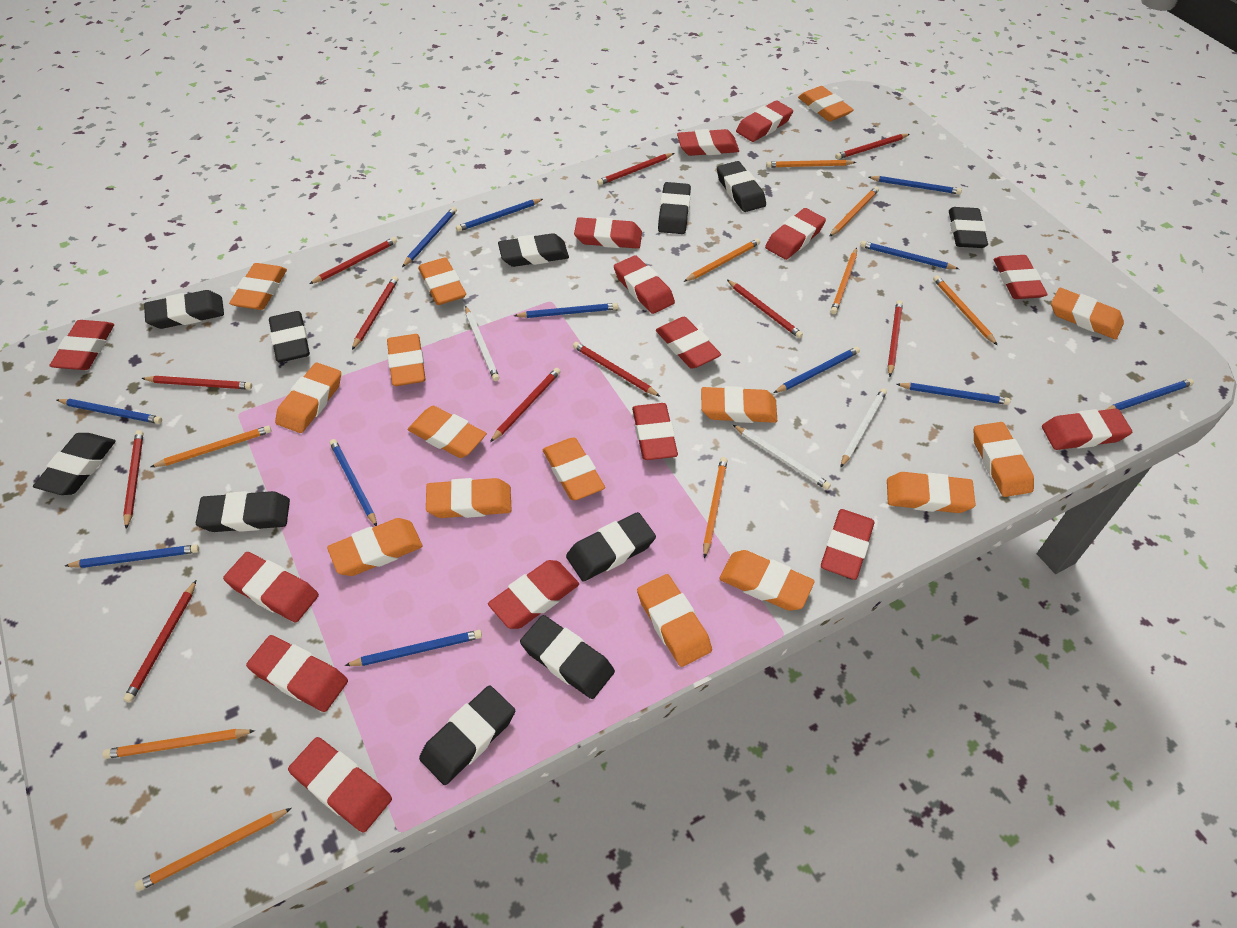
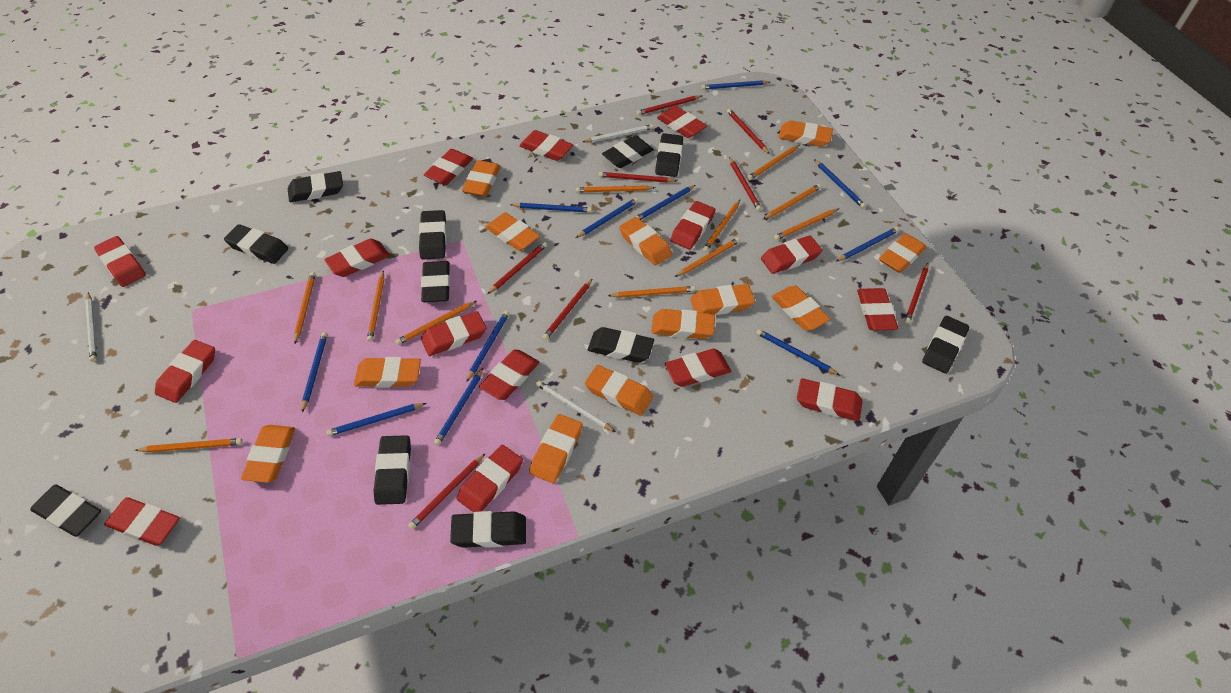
blue pencil: [57,399,162,424] [65,545,199,568] [330,439,377,526] [344,630,482,666] [402,207,457,267] [456,199,543,232] [514,303,618,318] [773,347,860,393] [860,241,959,269] [868,176,962,195] [896,383,1011,405] [1105,379,1194,410] = 12 -> [302,332,327,412] [327,403,426,436] [434,367,484,446] [466,311,510,382] [510,203,592,213] [576,198,638,238] [636,185,696,220] [702,80,770,90] [756,329,839,375] [814,159,866,208] [837,227,899,261] = 11
orange eraser: [229,263,287,310] [275,363,341,433] [327,518,422,576] [387,334,426,386] [408,406,487,458] [418,257,466,305] [426,478,512,518] [543,438,605,500] [637,574,712,667] [701,386,777,423] [719,550,815,611] [798,86,854,122] [887,472,976,513] [974,422,1034,497] [1051,288,1124,339] = 15 -> [241,425,295,483] [354,357,421,388] [462,160,501,197] [485,212,540,251] [529,414,583,483] [585,365,653,416] [619,217,672,265] [652,309,715,339] [690,284,755,315] [772,286,831,331] [779,120,833,147] [879,233,926,273] = 12
orange pencil: [103,729,255,759] [135,808,292,891] [151,426,272,467] [683,239,760,282] [703,457,728,559] [766,160,856,168] [829,187,879,237] [831,248,857,314] [933,275,997,345] = 9 -> [135,438,242,453] [294,272,316,343] [367,271,384,342] [396,301,477,345] [576,185,655,193] [608,286,695,298] [675,238,740,277] [703,200,740,252] [747,145,799,180] [763,184,821,219] [774,209,838,240] = 11
red pencil: [123,430,143,529] [123,580,196,702] [141,376,252,390] [309,237,397,284] [352,276,398,350] [490,368,561,442] [573,342,660,397] [597,153,674,185] [727,280,803,338] [835,134,910,159] [887,300,903,377] = 11 -> [408,453,486,529] [487,242,547,294] [543,279,592,340] [599,172,677,183] [637,95,702,115] [727,109,770,154] [729,157,762,211] [905,263,928,324] = 8

